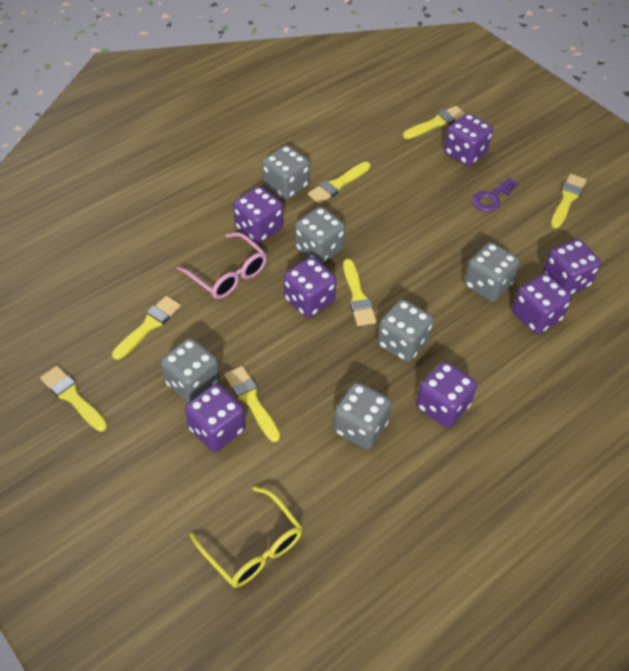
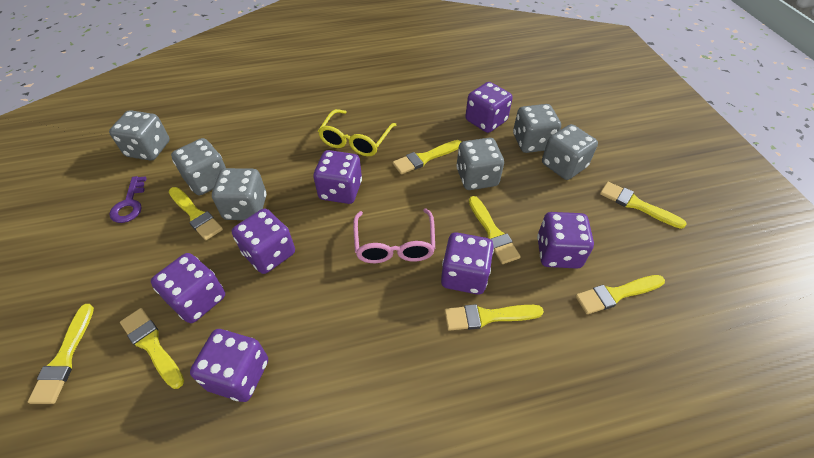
yellow brush: [40,366,108,432] [112,296,181,360] [224,366,280,442] [308,162,370,204] [343,259,377,326] [403,106,465,139] [551,174,587,228] = 7 -> [28,304,94,404] [120,308,184,389] [169,187,223,240] [393,140,461,174] [444,304,544,331] [469,196,521,264] [575,275,665,314] [600,182,687,229] = 8

